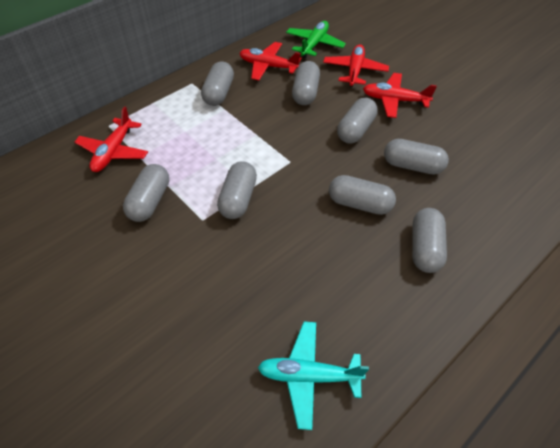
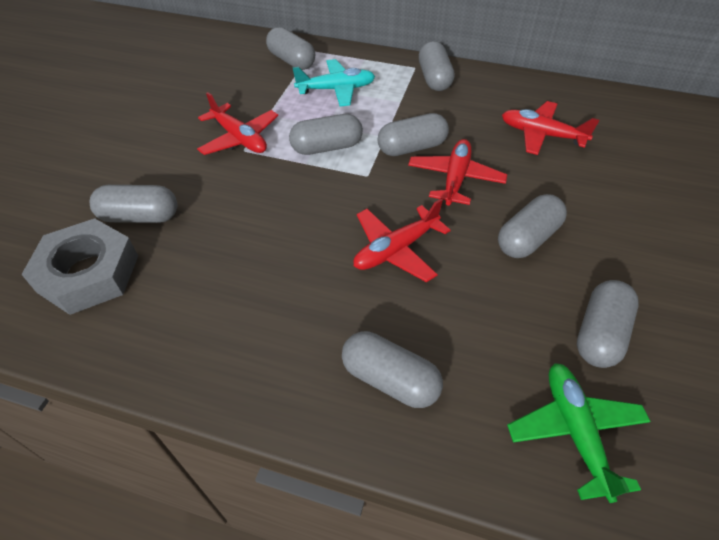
grey nut: none = 0 -> [21,218,138,315] = 1

